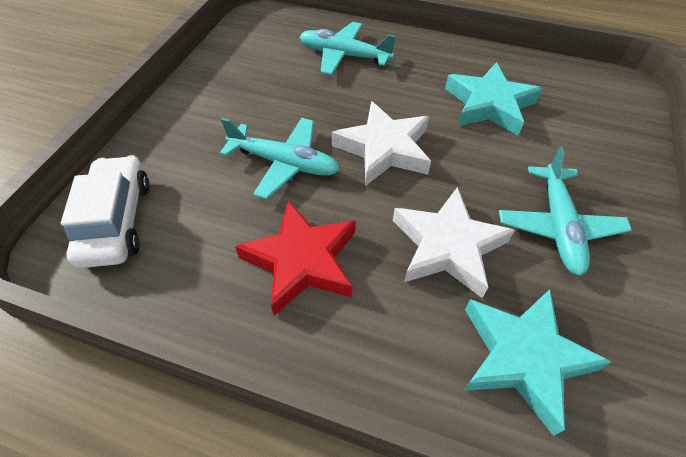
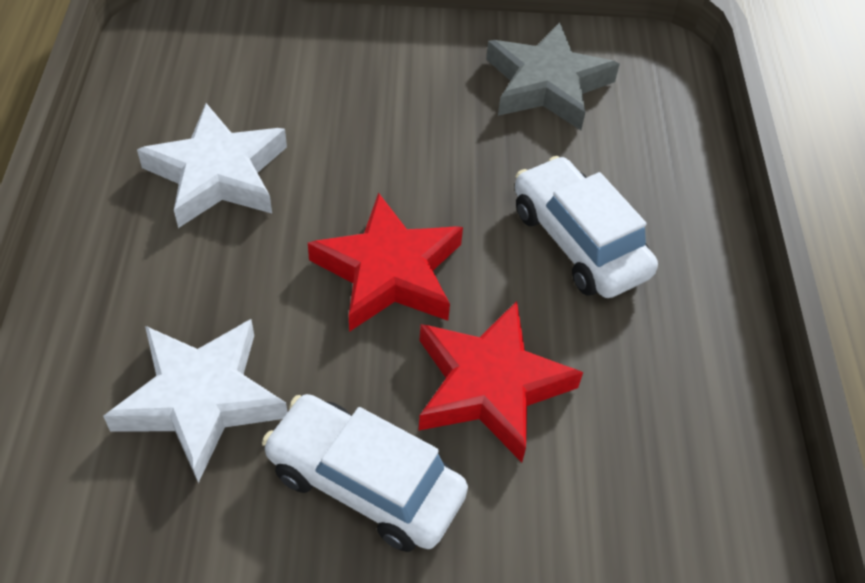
grey star: none = 0 -> [486,22,620,130] = 1
red star: [235,200,356,316] = 1 -> [308,193,463,332] [419,301,583,462] = 2
turquoise plane: [220,118,340,199] [299,22,396,75] [499,147,632,276] = 3 -> none = 0
turquoise star: [445,62,543,136] [463,289,611,436] = 2 -> none = 0
white car: [61,155,149,268] = 1 -> [262,394,468,552] [515,156,658,298] = 2

